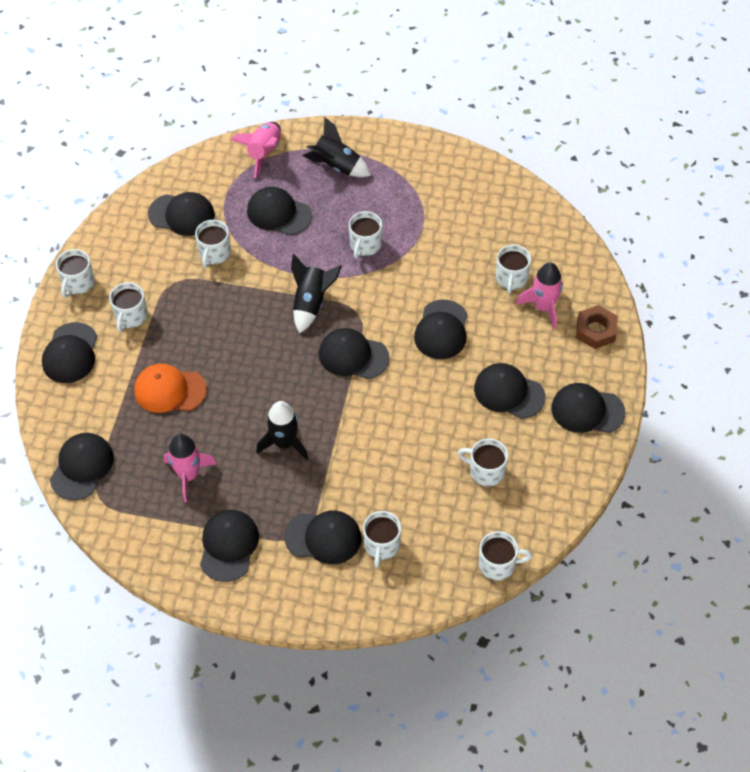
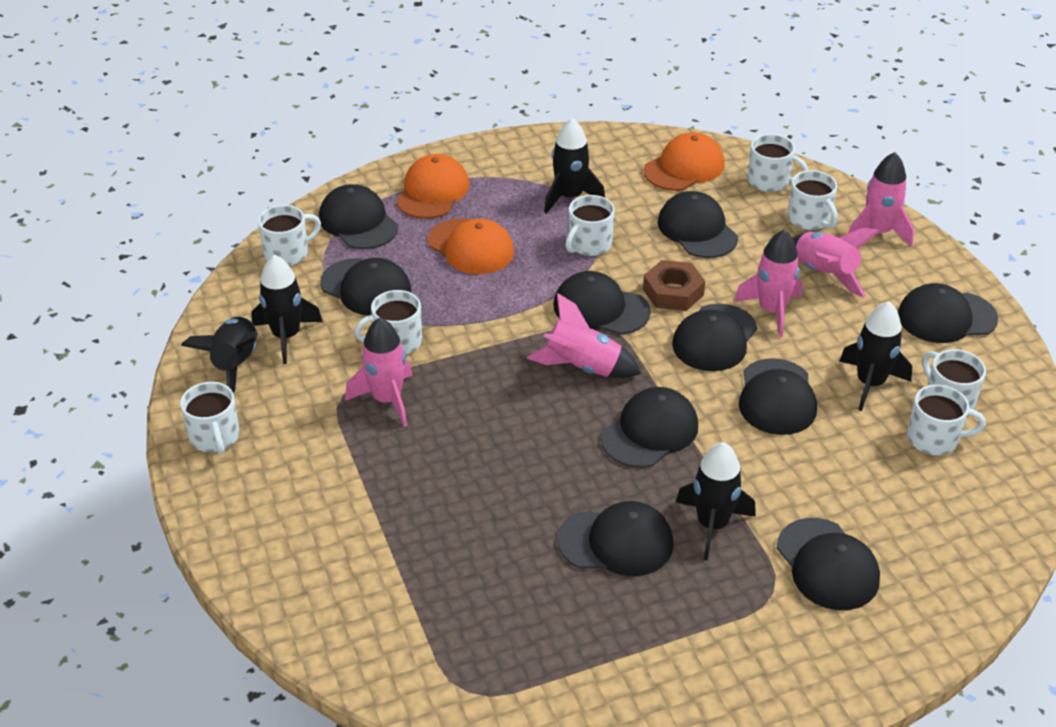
black rocket: [256,401,308,460] [291,254,342,333] [302,117,371,177] = 3 -> [181,317,258,394] [252,255,323,364] [544,118,605,214] [676,442,756,560] [839,301,912,411] = 5
orange cap: [134,364,207,413] = 1 -> [396,154,469,219] [428,218,514,274] [644,132,725,191] = 3
pink rocket: [164,434,217,502] [231,122,281,178] [516,262,563,330] = 3 -> [345,317,412,427] [527,293,641,378] [734,229,802,337] [793,228,880,298] [848,152,914,247] = 5

